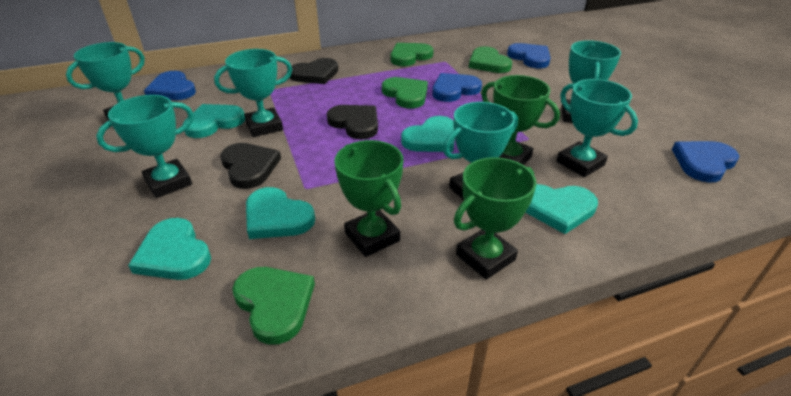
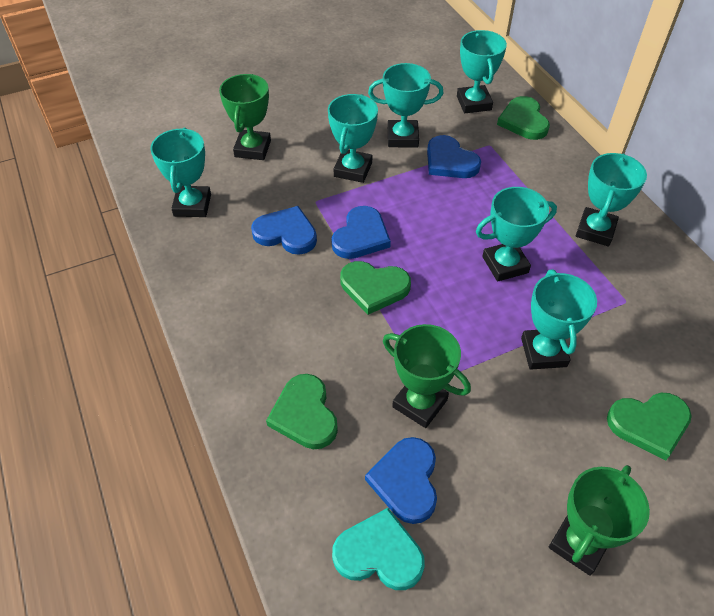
black heart: [220,143,281,189] [289,58,338,84] [327,105,378,139] = 3 -> none = 0
turquoise heart: [128,218,211,280] [182,104,245,138] [246,187,315,239] [401,116,455,152] [526,184,598,234] = 5 -> [332,508,425,590] = 1
turquoise trophy: [66,42,145,120] [96,95,194,198] [214,49,292,137] [443,102,518,200] [556,79,638,177] [561,40,621,123] = 6 -> [150,128,211,217] [328,94,378,183] [368,63,443,147] [457,30,507,113] [476,187,557,282] [521,270,597,370] [576,153,647,246] = 7

